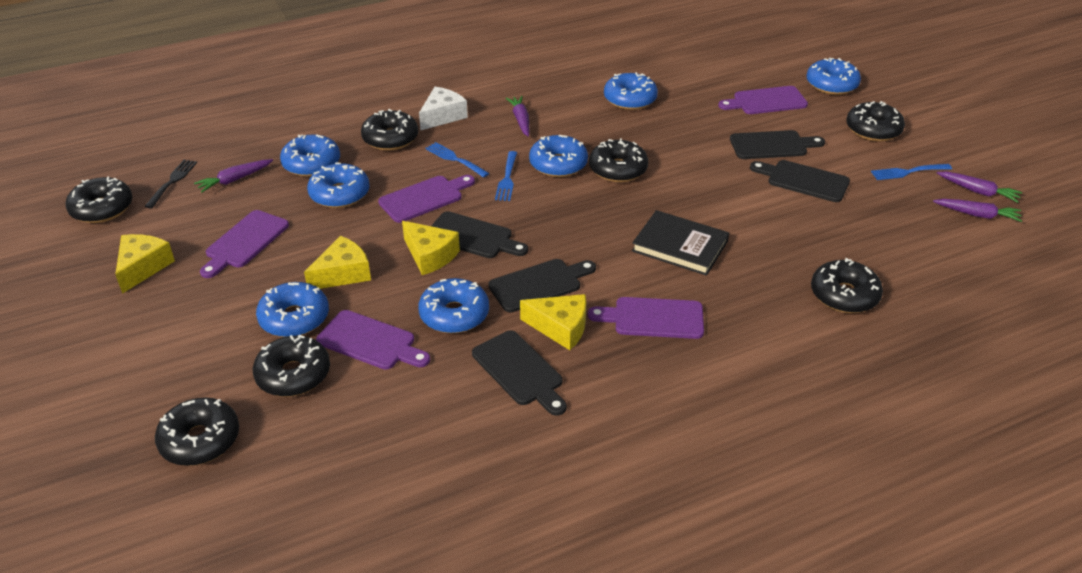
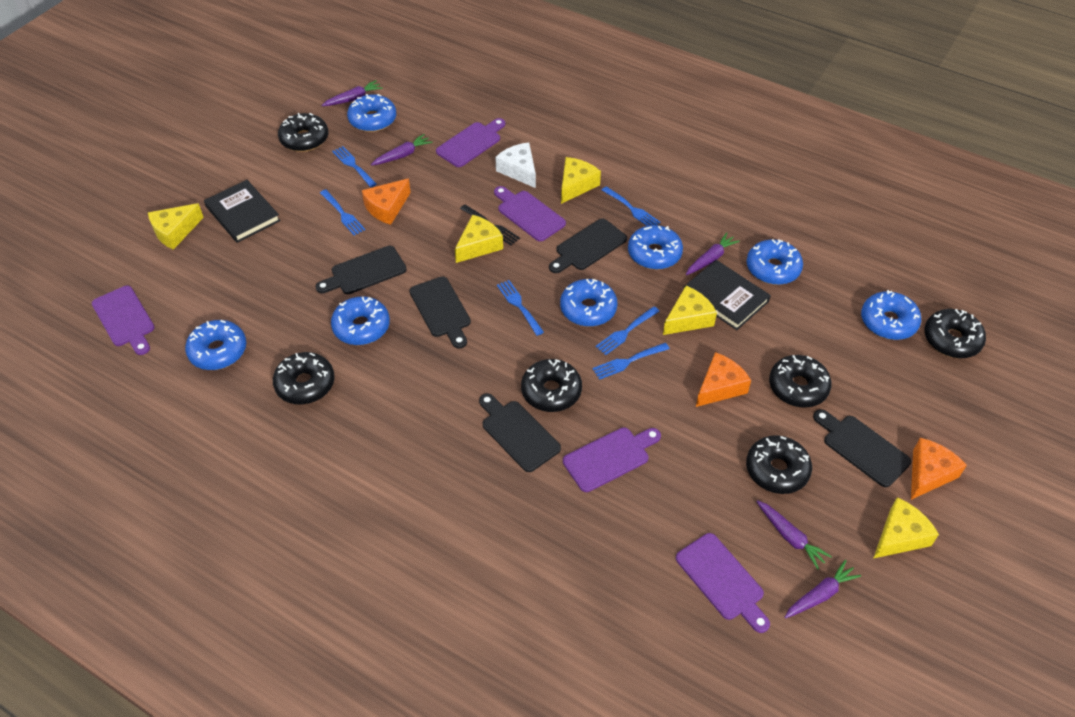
black book: [632,210,729,276] = 1 -> [204,180,281,243] [683,260,771,330] = 2
black donut: [66,177,133,223] [155,397,239,466] [253,335,330,397] [361,109,418,151] [589,138,648,182] [811,258,883,313] [846,101,905,141] = 7 -> [273,352,335,405] [278,113,328,152] [521,359,582,412] [746,435,812,494] [769,355,832,408] [924,309,986,358] = 6
blue fork: [425,142,489,178] [495,151,517,201] [871,164,952,180] = 3 -> [320,189,365,236] [332,146,377,187] [497,280,544,336] [593,343,669,380] [596,306,660,355] [602,186,661,226] = 6
orange cheese: none = 0 -> [362,178,411,225] [696,352,751,407] [911,438,967,500] = 3
purple carrot: [194,159,273,193] [506,96,529,137] [933,199,1022,222] [937,171,1022,203] = 4 -> [321,80,383,106] [371,134,433,166] [686,232,740,275] [756,500,832,569] [784,560,861,619] = 5
yellow cheese: [115,234,175,294] [304,236,371,289] [402,221,460,275] [520,294,586,350] = 4 -> [148,203,204,250] [455,215,503,263] [561,157,601,204] [663,286,717,335] [873,497,939,559] = 5

